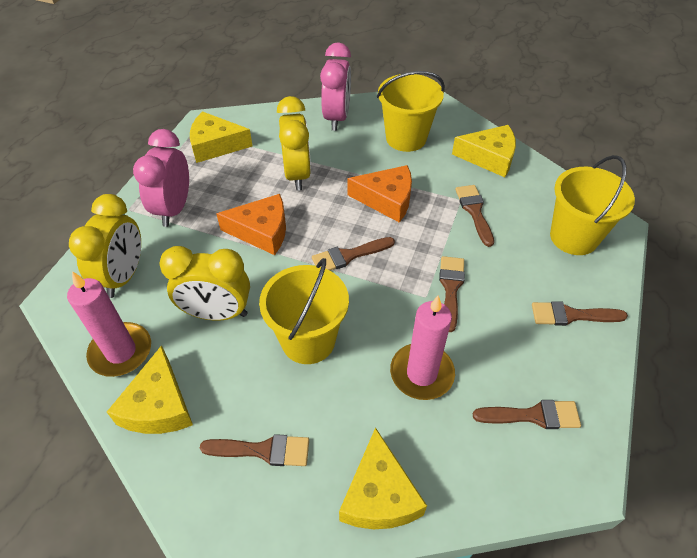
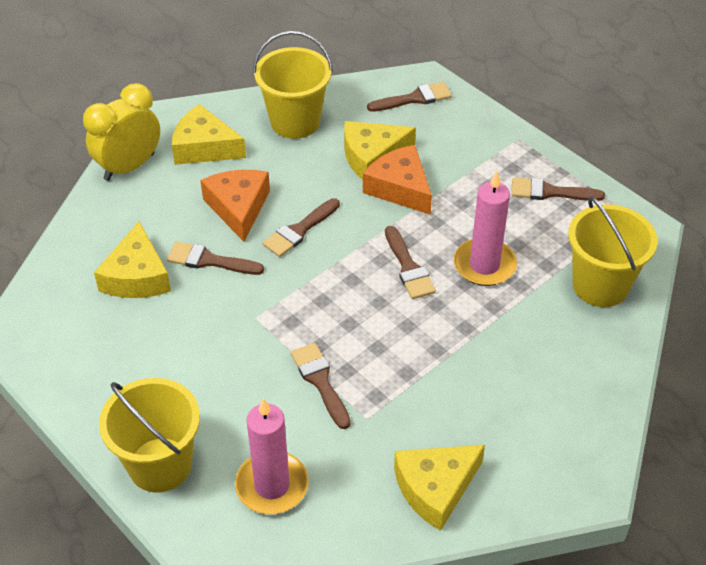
pink clock: [133,129,189,227] [320,42,351,131] = 2 -> none = 0
yellow clock: [69,194,141,298] [159,246,250,321] [277,96,311,191] = 3 -> [83,83,160,181] = 1

